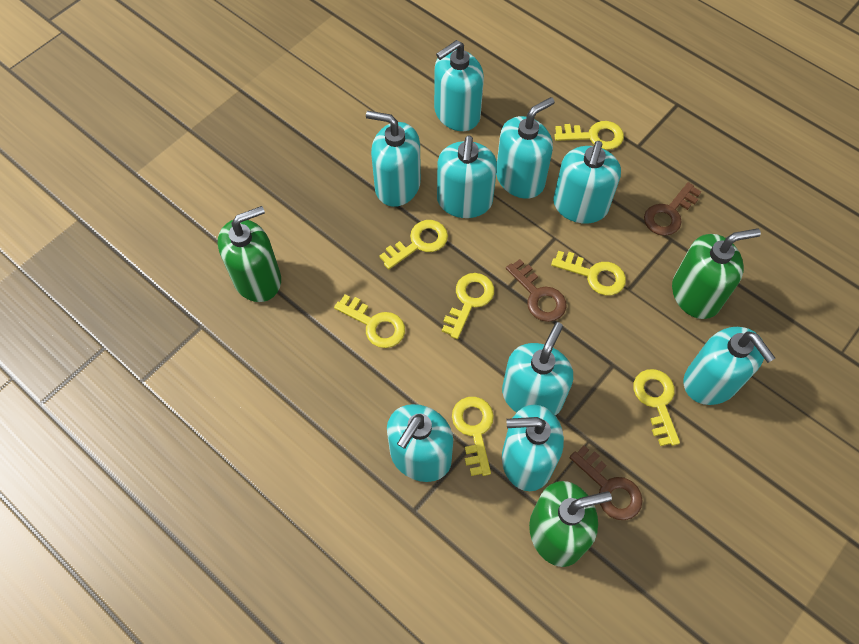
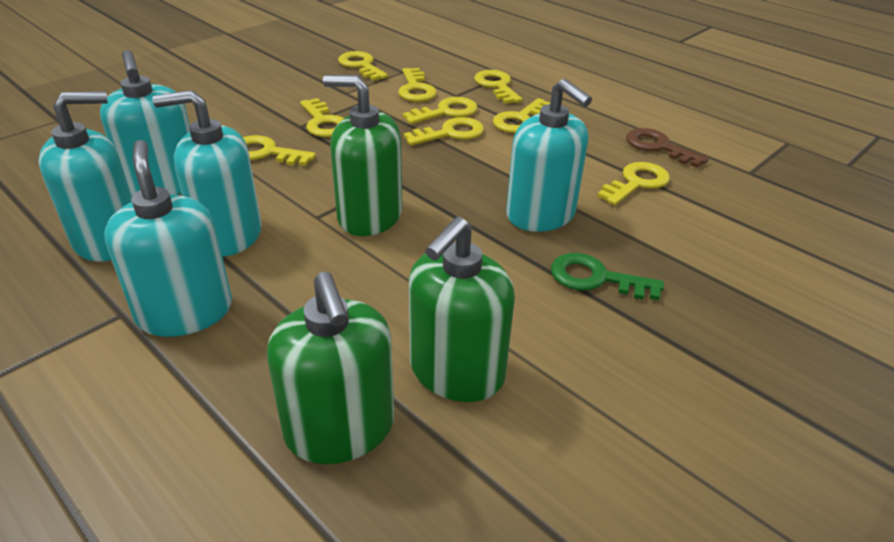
brown key: [506,259,567,322] [569,445,643,520] [644,182,701,236] = 3 -> [626,128,709,168] = 1
green key: none = 0 -> [551,253,664,300] = 1
turquoise soap dispenser: [366,111,421,207] [387,404,453,482] [434,40,484,131] [437,135,497,218] [496,97,555,199] [502,322,573,416] [502,405,564,491] [553,141,621,224] [683,327,775,405] = 9 -> [38,91,132,262] [100,50,190,196] [104,140,232,337] [152,90,262,257] [506,78,592,232] = 5
yellow key: [334,294,405,348] [379,220,448,269] [442,273,494,339] [452,397,494,476] [551,251,626,295] [554,121,624,150] [633,369,680,446] = 7 -> [243,135,316,166] [300,98,344,137] [338,51,388,81] [398,68,437,102] [403,97,478,124] [404,117,484,145] [474,70,522,104] [493,98,550,133] [597,162,670,205] = 9

